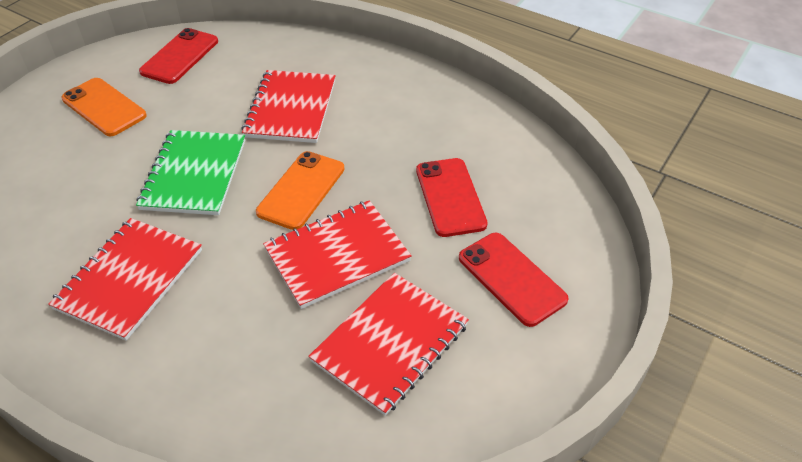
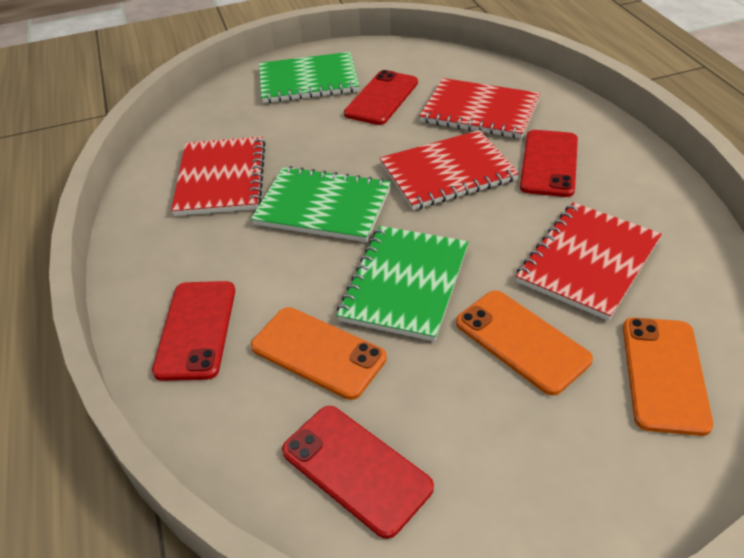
green notebook: [136,130,245,215] = 1 -> [251,166,391,242] [259,52,359,103] [336,226,468,342] = 3
orange phone: [61,78,147,136] [256,151,344,230] = 2 -> [251,307,387,400] [456,290,593,396] [623,317,713,436] = 3
red phone: [139,28,218,84] [416,158,488,237] [459,233,569,327] = 3 -> [152,281,235,381] [282,406,434,539] [344,70,418,125] [520,130,578,197] = 4

